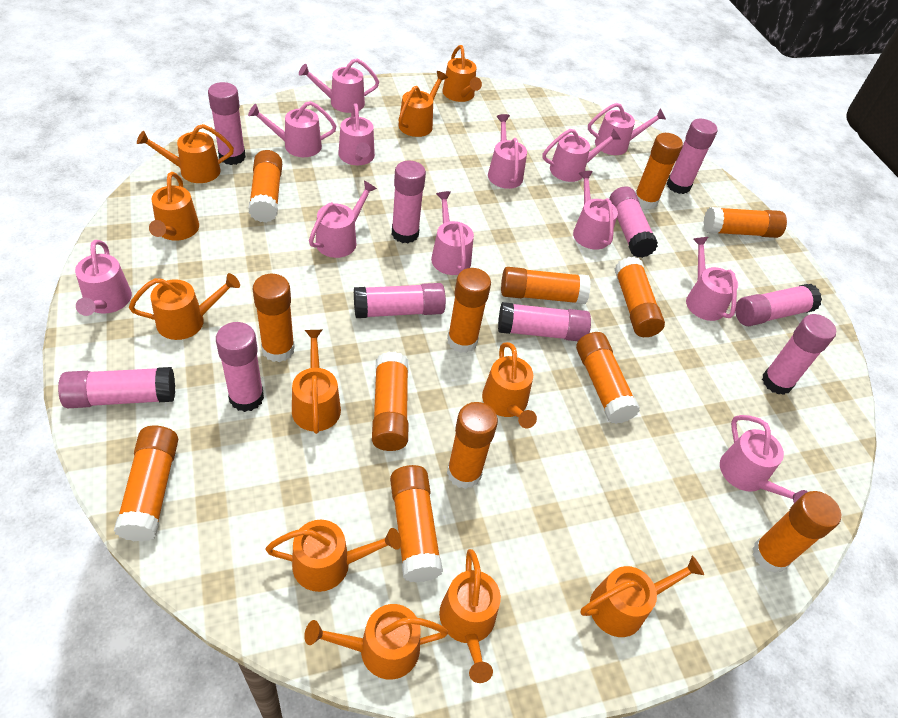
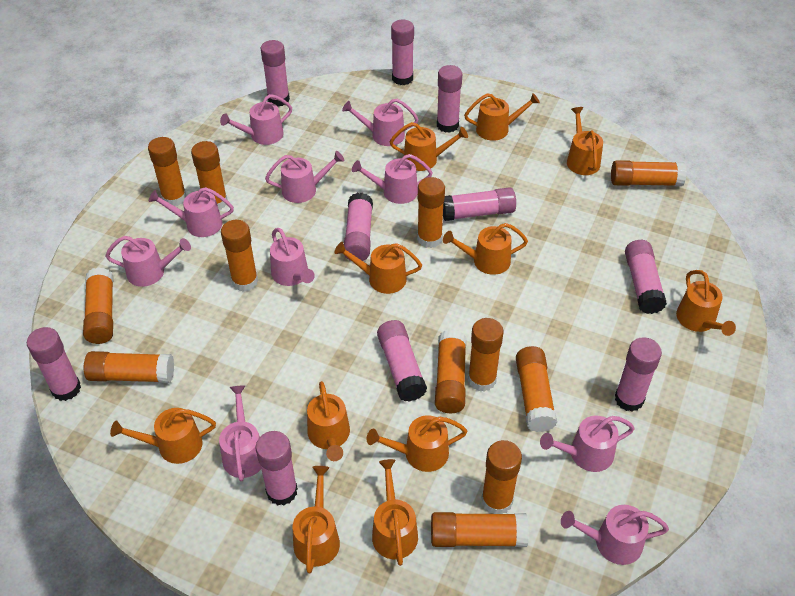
orange glue stick: [114,425,178,542] [248,150,282,223] [253,274,295,362] [372,352,408,451] [390,465,443,583] [447,268,491,353] [447,402,498,489] [501,267,591,304] [576,332,640,424] [615,256,665,337] [635,133,683,209] [703,207,787,238] [752,491,841,573] = 13 -> [83,267,113,344] [84,351,174,383] [148,137,186,206] [191,141,227,210] [221,220,258,292] [417,177,445,248] [431,512,529,547] [435,329,466,413] [468,318,503,392] [482,440,522,514] [516,346,557,432] [611,160,687,186] = 12
pink watering can: [75,240,132,316] [248,101,336,157] [299,59,379,113] [309,181,377,258] [339,103,375,165] [431,191,474,275] [488,114,527,189] [543,128,621,182] [573,171,618,250] [588,103,666,155] [686,237,738,321] [720,415,808,503] = 12 -> [105,236,191,287] [149,187,234,237] [219,385,261,481] [220,94,292,145] [265,151,344,203] [270,228,315,286] [342,99,419,146] [352,154,432,204] [540,416,635,472] [561,505,669,565] = 10

